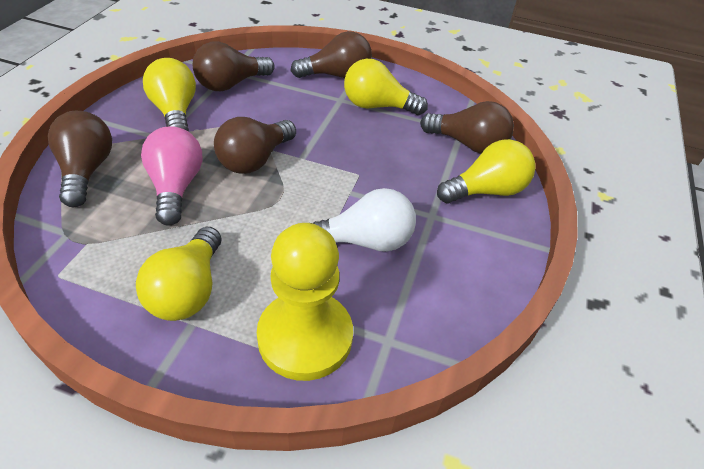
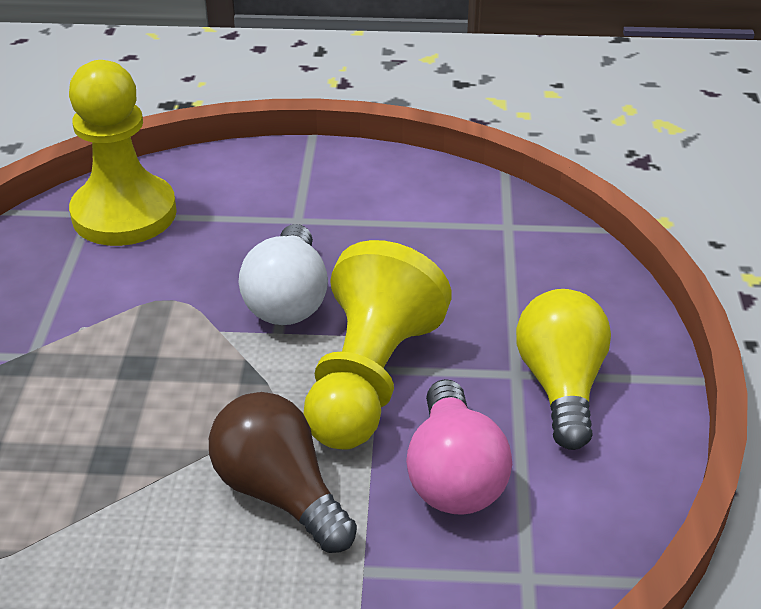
brown light bulb: [48,111,112,207] [193,41,275,91] [214,117,296,174] [291,31,372,78] [420,101,514,154] = 5 -> [209,392,357,553] = 1
yellow light bulb: [136,227,221,321] [143,58,196,132] [344,59,428,115] [437,139,536,204] = 4 -> [516,289,611,450] = 1
yellow pawn: [257,223,353,381] = 1 -> [69,60,177,246] [304,240,451,450] = 2

